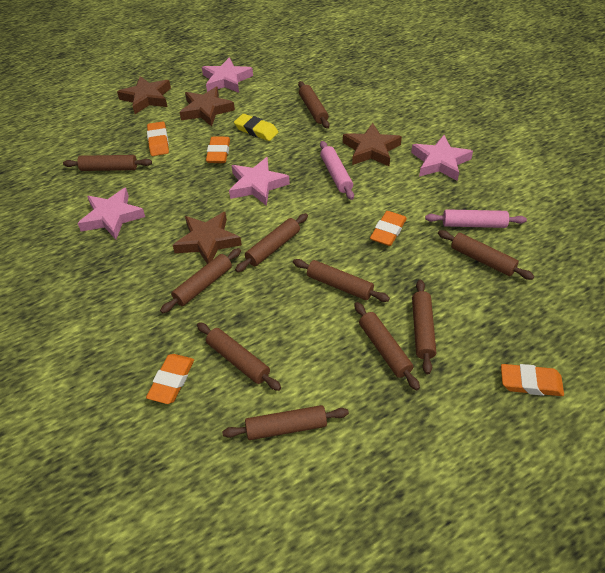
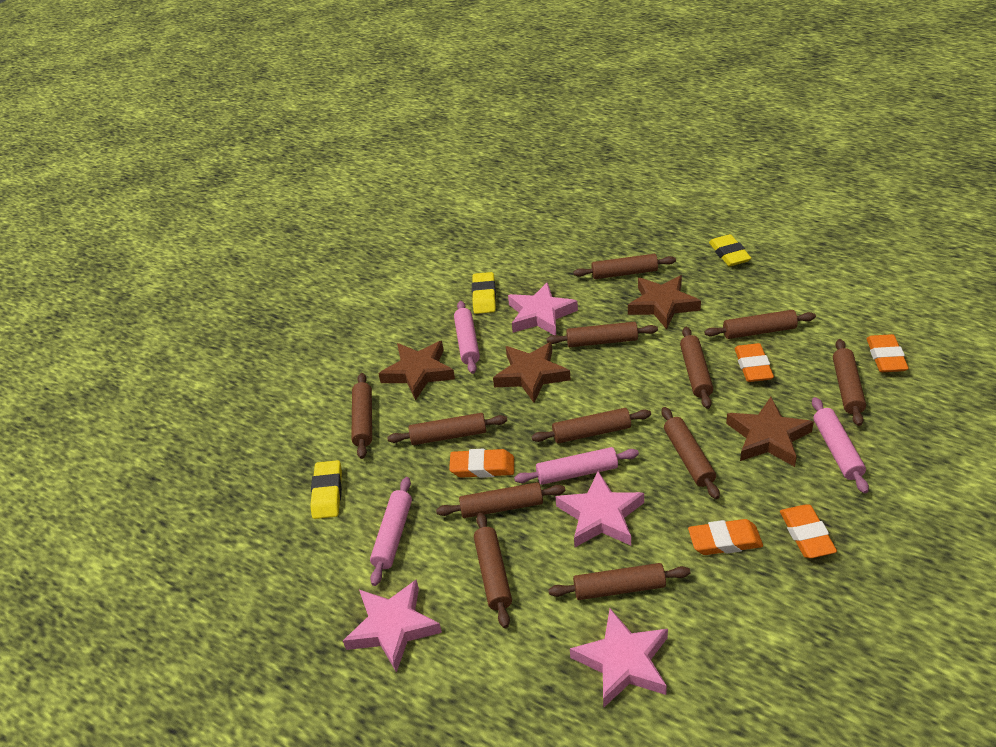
brown rolling pin: [63,155,152,171] [160,248,241,313] [197,322,281,391] [222,405,349,440] [235,213,308,272] [293,259,390,302] [298,81,329,128] [354,302,420,390] [412,280,436,374] [438,230,534,280] = 10 -> [351,373,372,459] [387,413,507,445] [436,482,566,518] [474,513,512,628] [531,408,651,443] [547,322,658,347] [548,563,690,600] [573,254,676,279] [662,407,720,499] [680,327,713,409] [704,310,816,339] [833,339,866,426] = 12
pink rolling pin: [320,141,354,200] [425,209,527,228] = 2 -> [370,477,412,586] [454,301,480,374] [514,447,639,485] [812,397,869,493] = 4
yellow eraser: [234,114,278,141] = 1 -> [310,460,342,519] [472,272,496,314] [709,234,751,266] = 3

